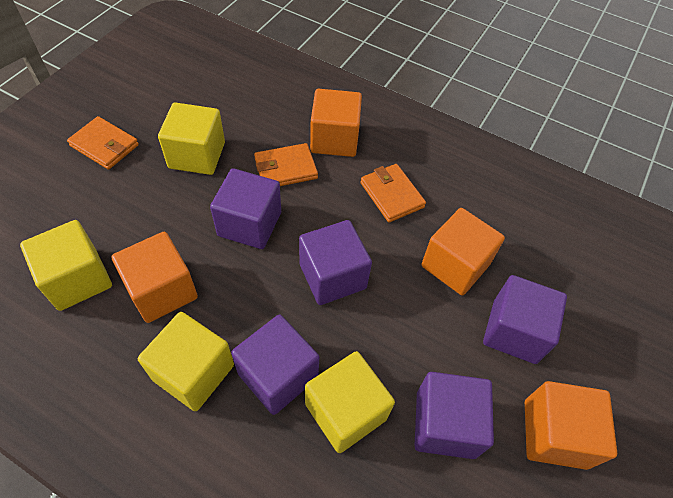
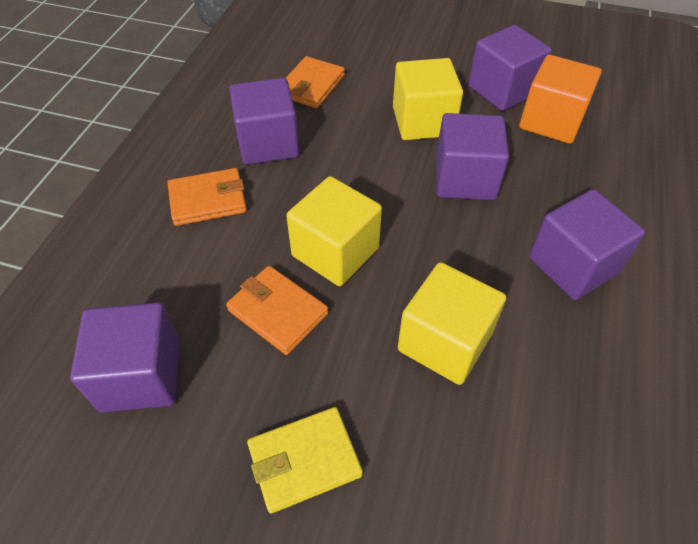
orange cube: [111,232,198,323] [310,89,362,157] [421,208,505,295] [525,381,617,470] = 4 -> [519,55,602,144] = 1
yellow cube: [20,220,112,311] [138,312,234,411] [158,102,225,175] [305,351,395,453] = 4 -> [286,176,382,286] [393,58,463,140] [398,262,506,385] = 3
yellow wallet: none = 0 -> [247,407,363,513] = 1

